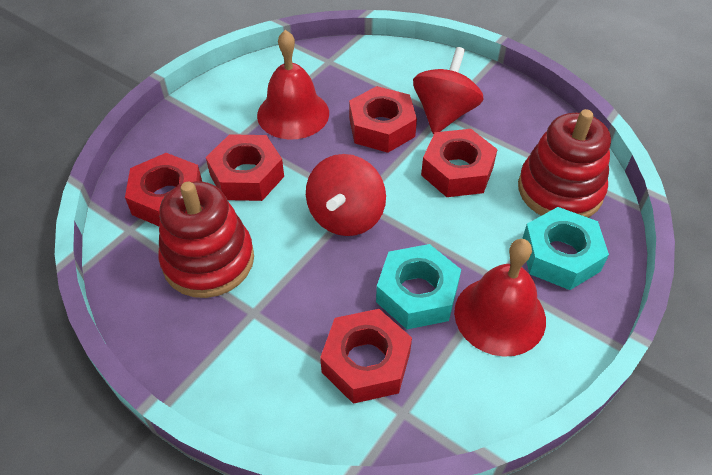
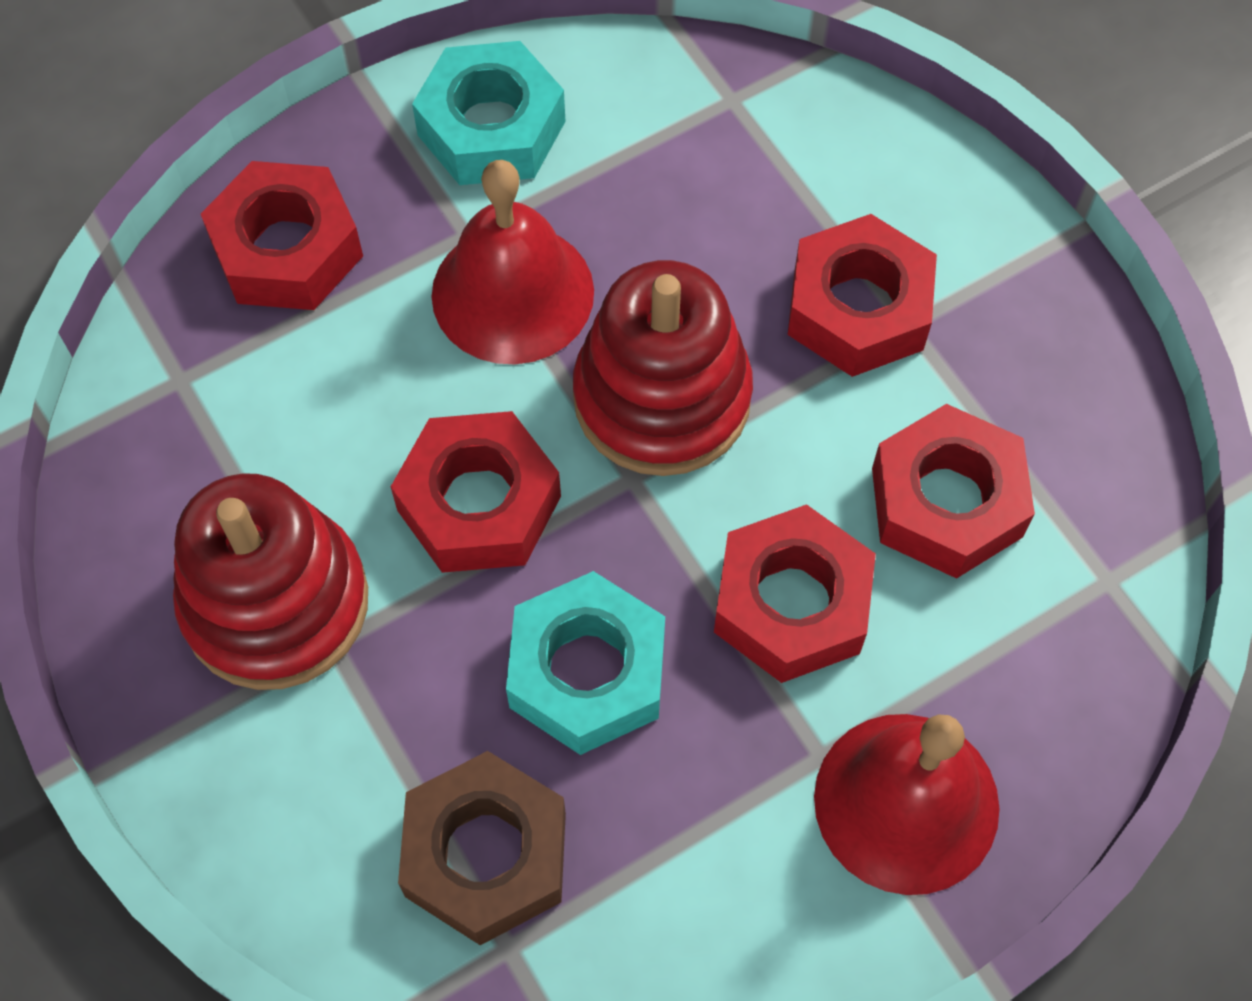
brown nut: none = 0 -> [398,751,566,945] = 1
red spinning top: [306,154,386,236] [413,47,484,134] = 2 -> none = 0

